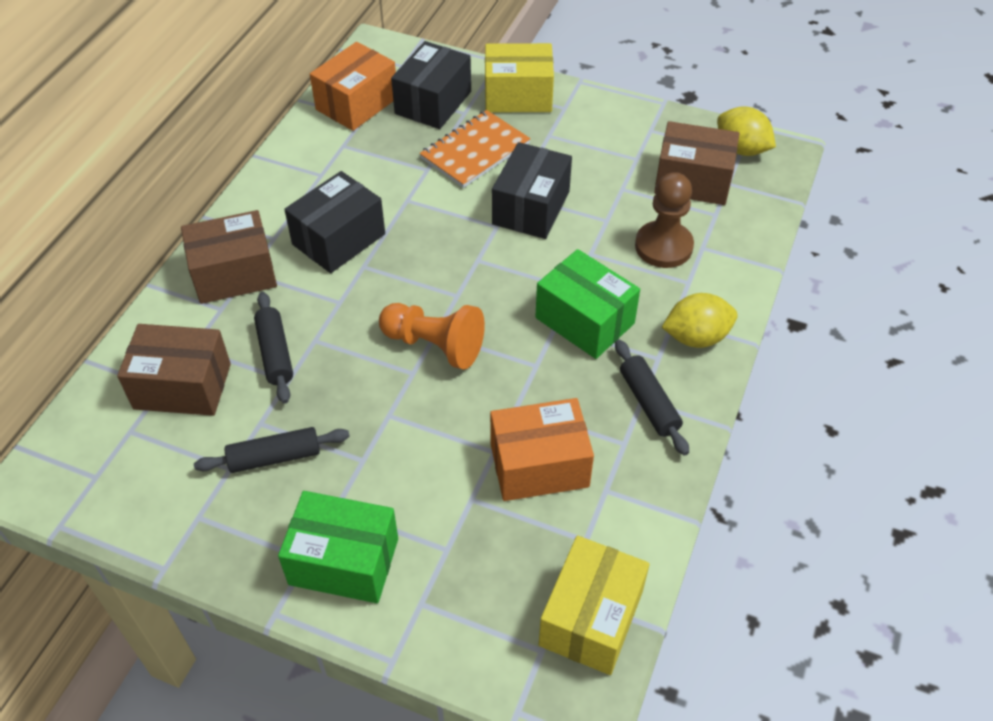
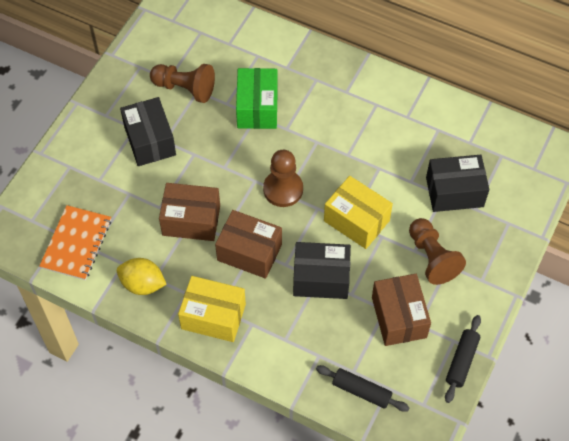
black rolling pin: [194,427,350,473] [254,292,293,404] [615,340,689,456] = 3 -> [316,365,409,412] [445,315,481,403] = 2
brown pawn: [635,172,694,268] = 1 -> [150,64,215,103] [263,150,303,207] [409,218,466,285] = 3
green box: [278,491,398,603] [535,249,640,359] = 2 -> [236,68,278,129] = 1
orange box: [310,42,396,131] [490,398,594,501] = 2 -> none = 0
orange pawn: [379,303,485,370] = 1 -> none = 0
yellow lemon: [662,293,738,348] [717,106,776,156] = 2 -> [117,258,167,295] = 1

